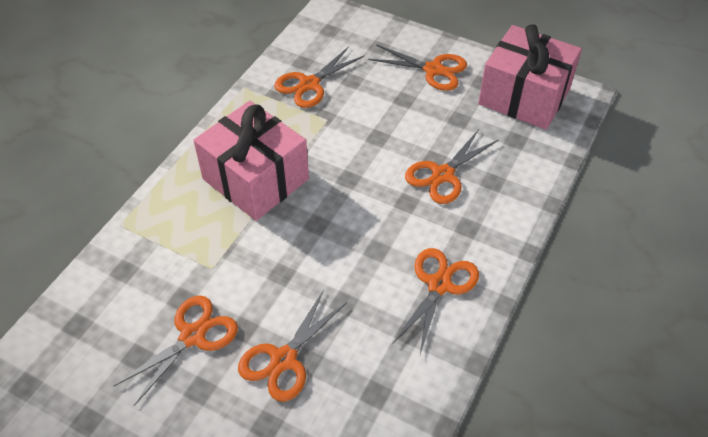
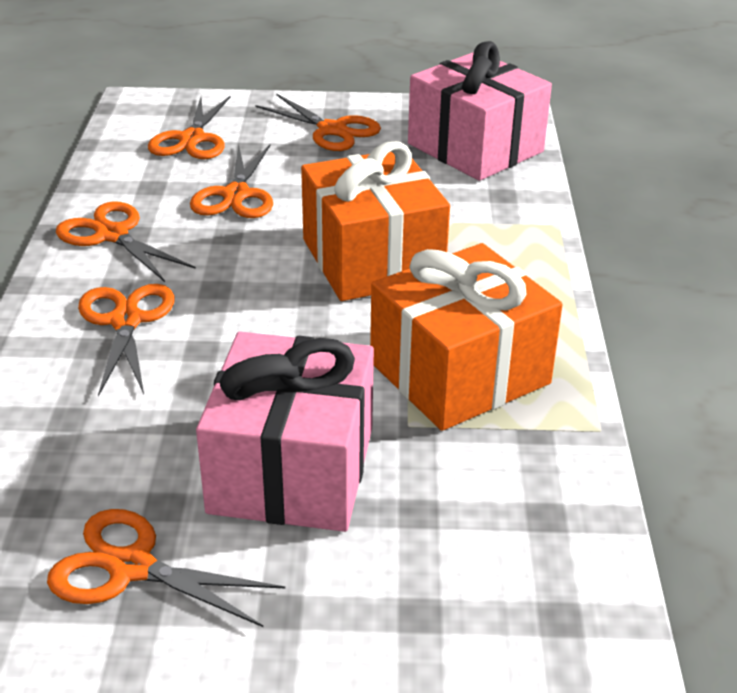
orange gift: none = 0 -> [301,141,450,301] [370,243,563,431] = 2

